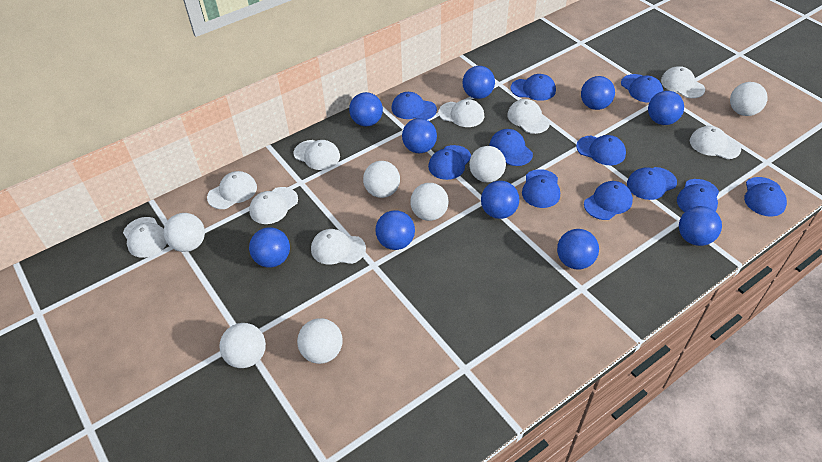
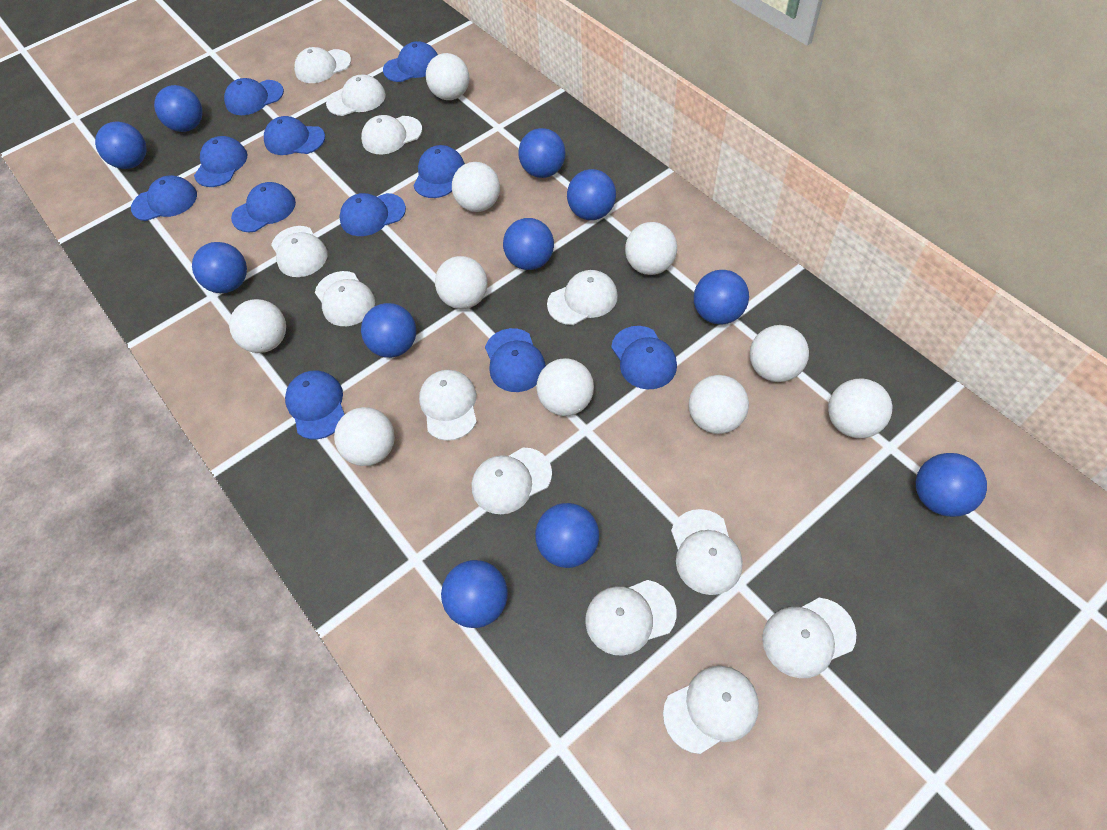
blue ball: [249,227,290,267] [349,92,383,126] [375,210,415,250] [402,118,437,153] [462,66,495,99] [481,181,519,219] [557,229,599,269] [581,76,615,110] [648,91,684,125] [679,206,722,246] = 10 -> [95,121,147,169] [154,85,203,132] [192,242,247,293] [361,303,416,358] [441,560,508,628] [503,218,554,270] [518,128,566,178] [535,503,599,568] [567,169,616,220] [694,270,749,325] [916,453,987,517] = 11
white ball: [163,213,205,252] [219,323,266,368] [297,318,343,364] [363,161,400,198] [410,183,449,221] [469,146,506,183] [730,82,767,116] = 7 -> [229,299,286,353] [334,407,395,466] [426,53,469,100] [435,256,488,309] [452,162,500,212] [536,358,594,416] [625,222,677,275] [689,375,749,434] [750,325,809,382] [828,378,892,438] = 10
white cap: [123,217,167,258] [207,171,257,209] [249,187,298,224] [294,140,340,170] [311,229,366,265] [438,99,484,127] [507,99,550,134] [661,66,705,98] [690,126,741,159] = 9 -> [271,226,328,277] [294,47,351,83] [315,271,375,326] [326,75,386,116] [361,115,422,155] [419,370,477,441] [472,448,552,514] [547,270,618,325] [585,580,677,656] [663,666,759,754] [671,509,743,595] [762,598,856,678] = 12

